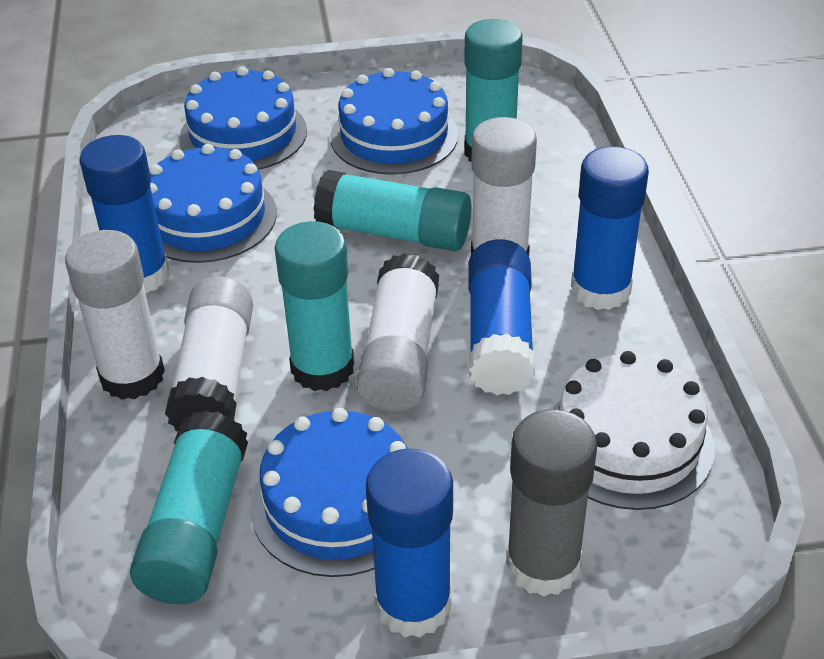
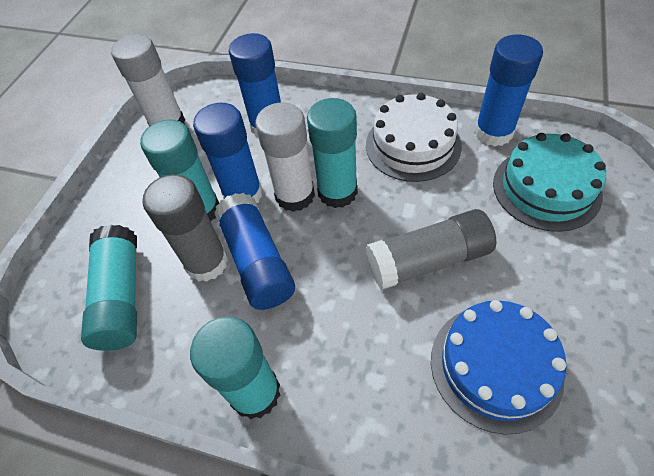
blue cake: [150,144,277,263] [179,66,307,170] [251,408,408,577] [330,68,458,175] = 4 -> [431,300,567,435] = 1
grey glue stick: [506,409,597,597] = 1 -> [143,174,228,282] [366,209,496,290] = 2
turquoise cake: none = 0 -> [493,133,606,232] = 1
white glue stick: [65,230,165,400] [165,276,253,432] [357,253,439,412] [471,117,537,255] = 4 -> [111,34,185,126] [255,102,315,212] = 2

